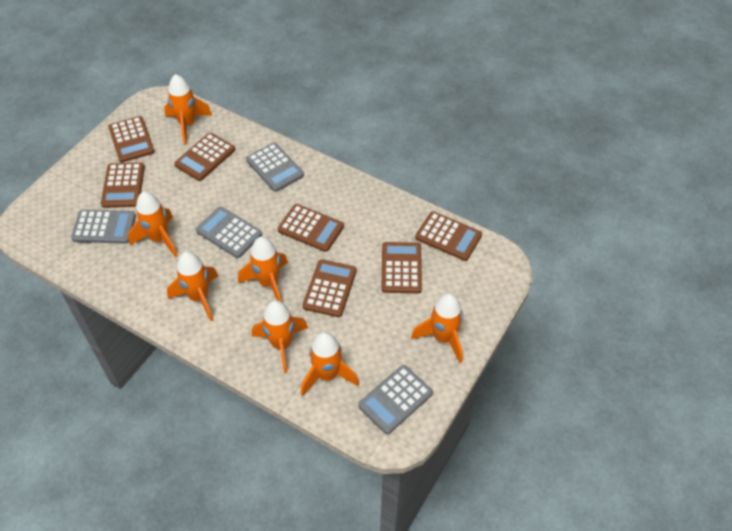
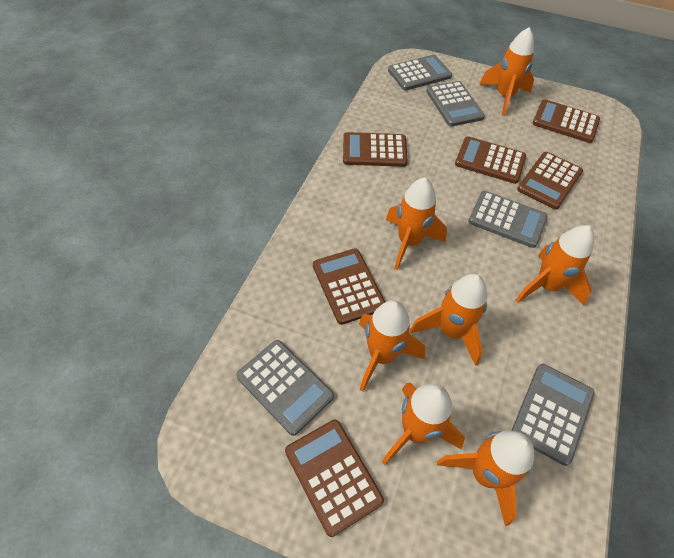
brown calculator: [101,162,145,208] [108,116,155,162] [174,133,235,181] [278,204,344,252] [303,259,356,317] [381,242,422,293] [415,211,482,261] = 7 -> [285,420,384,537] [313,248,385,325] [343,132,408,167] [455,136,526,184] [517,152,583,210] [533,99,600,143] = 6
grey calculator: [71,210,136,244] [196,207,262,258] [246,143,304,192] [358,365,433,434] = 4 -> [236,340,334,436] [388,55,452,90] [426,81,485,126] [468,191,548,248] [511,364,594,466] = 5

